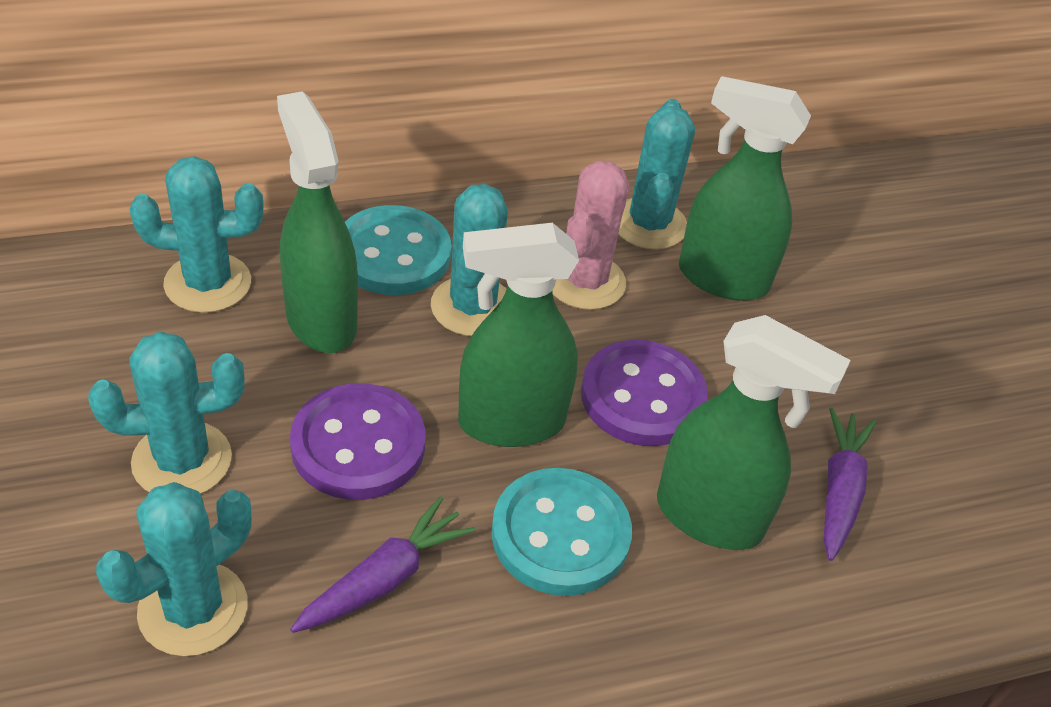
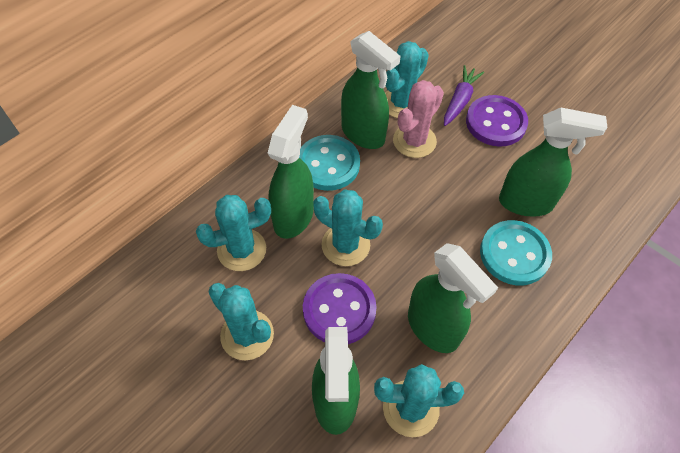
green spray bottle: [277,91,358,353] [458,223,579,447] [657,315,851,550] [679,76,811,301] = 4 -> [268,105,314,239] [312,327,360,435] [341,31,401,149] [408,243,498,353] [499,108,608,217] = 5
purple carrot: [290,496,475,633] [823,407,877,561] = 2 -> [444,65,484,126] = 1

